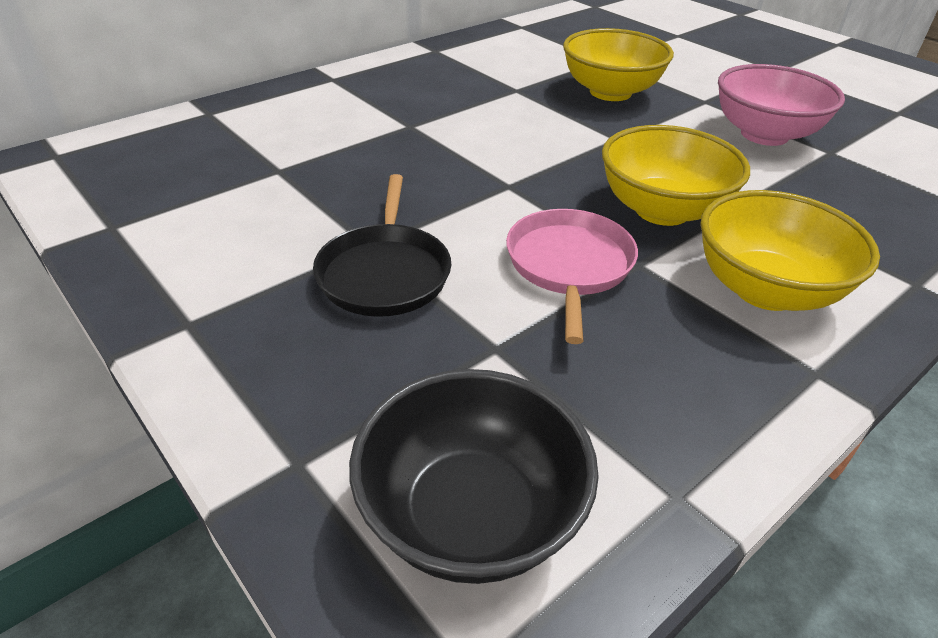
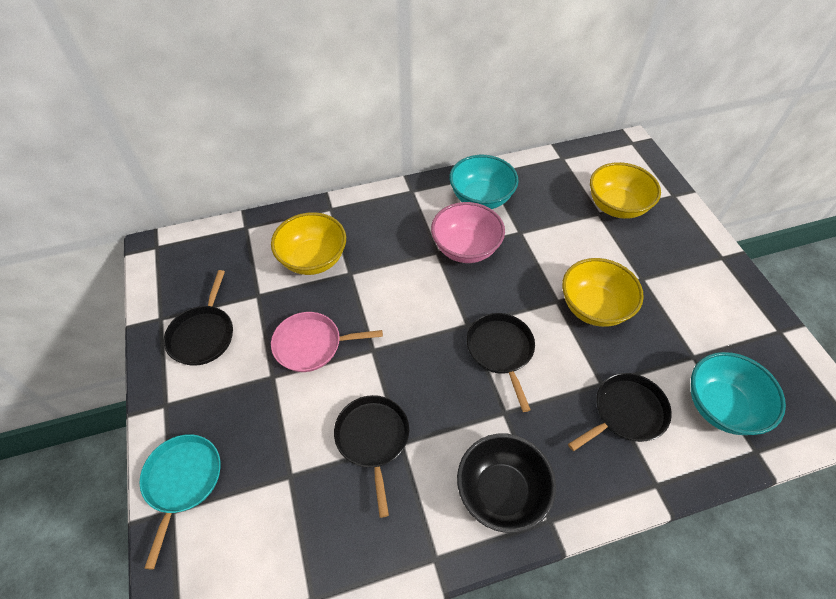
black pan: [313,174,451,317] = 1 -> [164,270,233,366] [334,395,409,518] [467,313,535,412] [568,373,672,451] = 4
turquoise bowl: none = 0 -> [449,155,519,209] [691,352,786,435] = 2
turquoise pan: none = 0 -> [140,434,221,569] = 1

